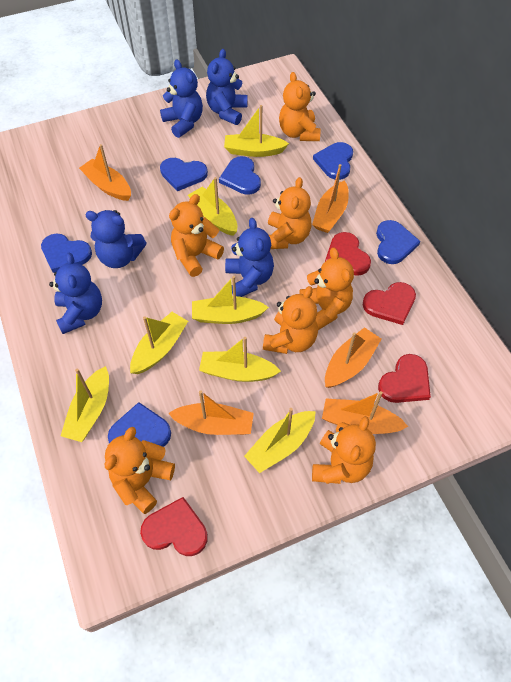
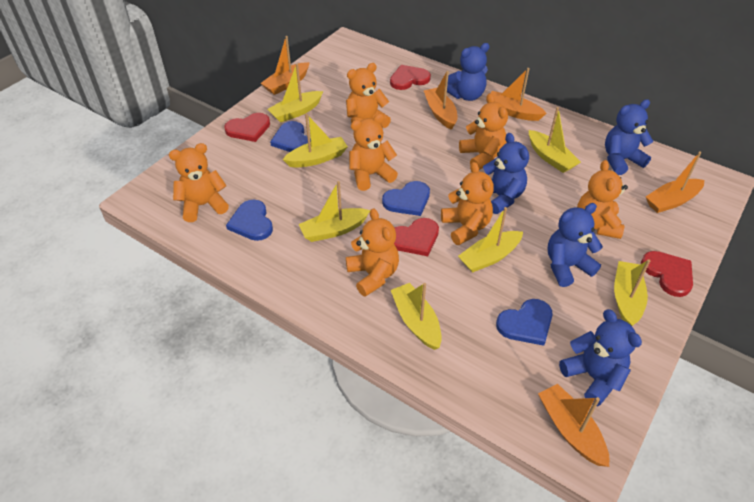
blue heart: [41,233,92,273] [108,402,171,447] [160,158,208,191] [219,156,261,195] [313,142,353,180] [376,220,420,264] = 6 -> [226,200,273,241] [270,121,311,152] [382,181,430,216] [496,299,553,346] = 4

